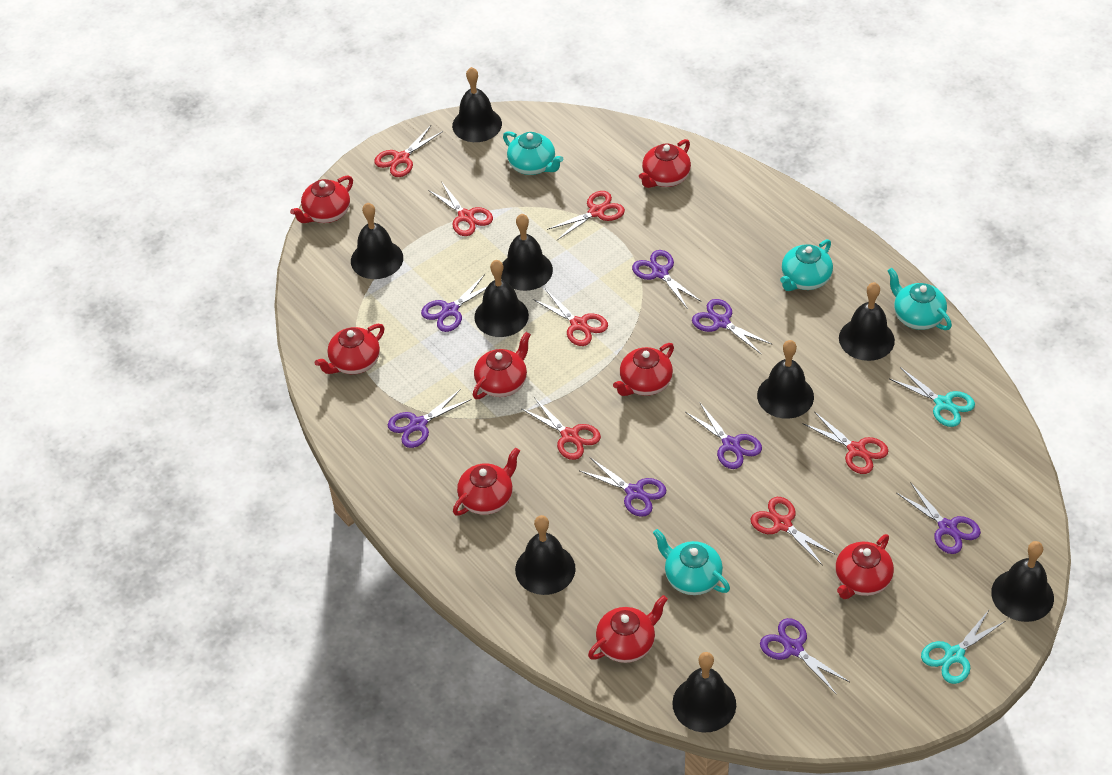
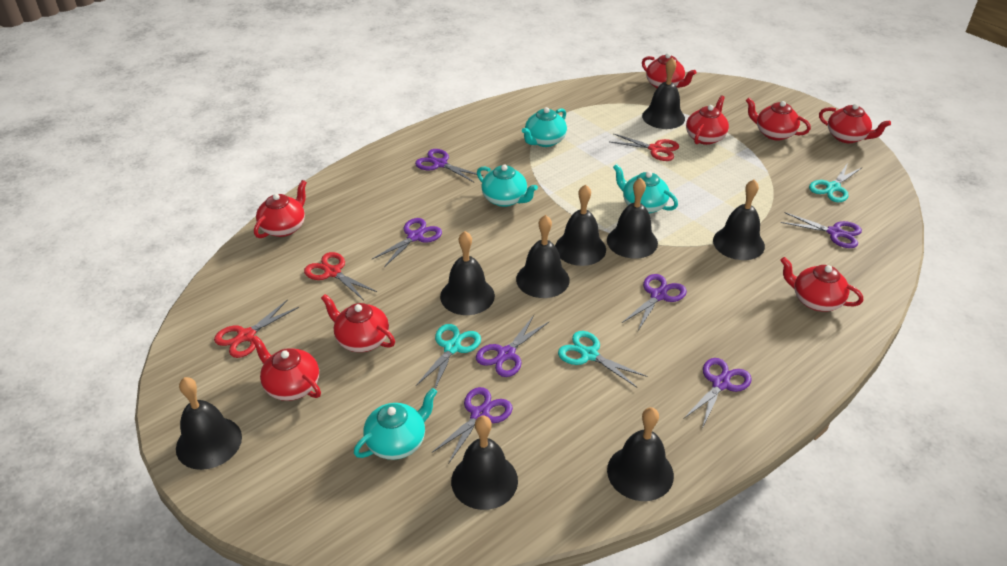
purple scissors: [388,389,472,448] [421,274,487,332] [580,458,666,517] [632,250,702,309] [685,402,762,469] [692,299,773,355] [760,618,850,694] [897,482,981,554] = 8 -> [372,218,442,267] [415,149,483,182] [432,387,513,463] [476,315,549,377] [622,274,687,331] [684,358,752,428] [781,212,862,248] = 7
red scissors: [374,126,443,177] [428,181,493,236] [522,397,601,460] [533,289,608,346] [547,191,625,240] [751,497,836,566] [803,411,888,474] = 7 -> [214,299,299,358] [304,252,377,300] [610,133,679,161] = 3
turquoise scissors: [890,367,975,427] [921,610,1005,684] = 2 -> [416,324,481,389] [558,331,647,387] [809,163,863,202] = 3

